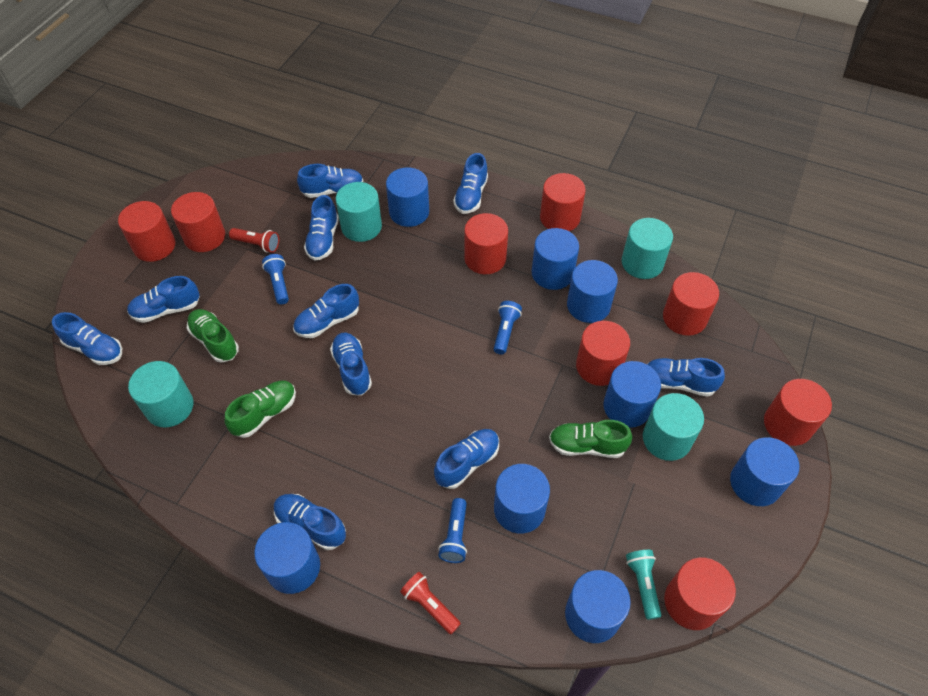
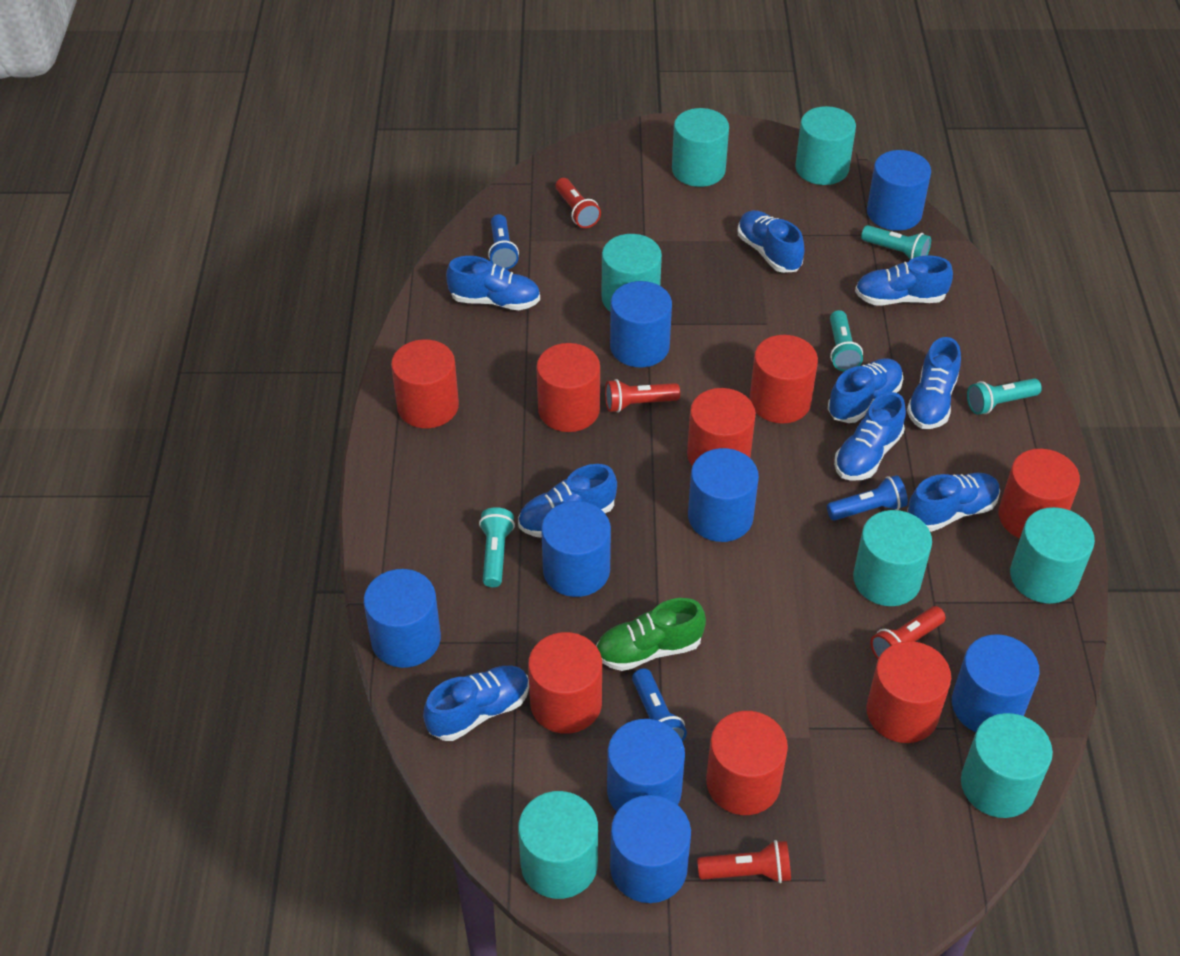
blue shoe: [52,312,122,365] [127,276,200,323] [274,494,346,550] [293,284,359,338] [297,164,364,198] [304,195,339,261] [330,332,372,396] [434,429,499,489] [453,153,488,214] [647,358,725,397] = 10 -> [423,665,529,741] [446,256,540,310] [518,464,617,538] [738,210,804,273] [828,358,903,423] [834,392,906,481] [855,255,953,305] [907,337,961,429] [907,473,1000,532] = 9
green shoe: [187,309,239,363] [225,380,296,438] [549,420,632,458] = 3 -> [596,598,706,671] = 1
red flashlight: [229,228,279,253] [400,572,461,634] = 2 -> [556,178,601,228] [605,379,680,413] [697,840,791,883] [870,606,946,659] = 4
turquoise cylinder: [128,361,194,428] [336,182,382,242] [622,218,673,279] [643,393,704,461] = 4 -> [518,791,598,899] [602,234,662,312] [672,108,729,187] [795,106,856,185] [853,510,932,606] [961,713,1053,818] [1010,507,1095,604] = 7
turquoise flashlight: [626,550,661,620] = 1 -> [479,507,515,587] [830,310,863,372] [861,225,931,260] [967,378,1042,414] = 4

